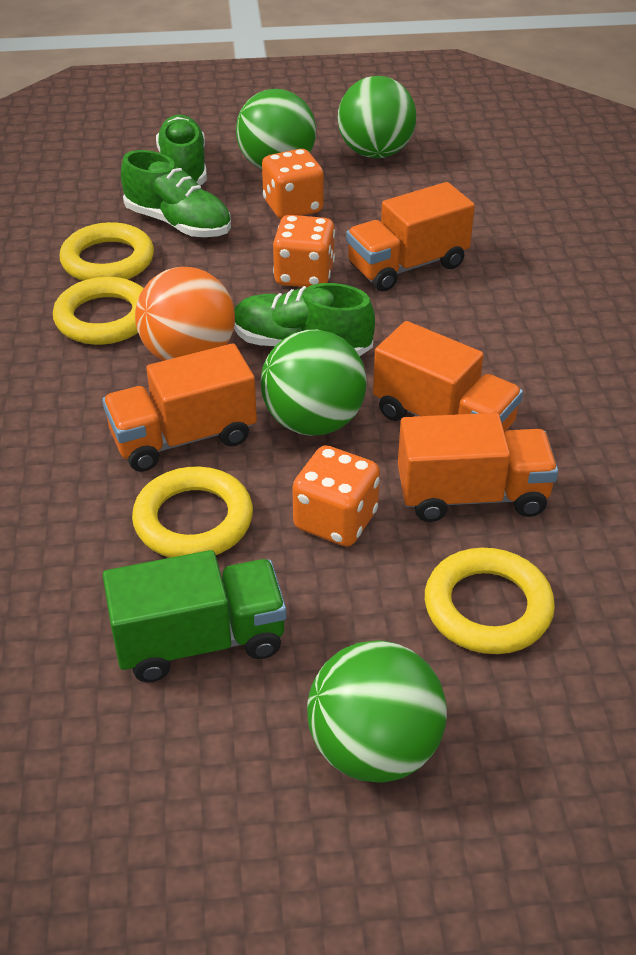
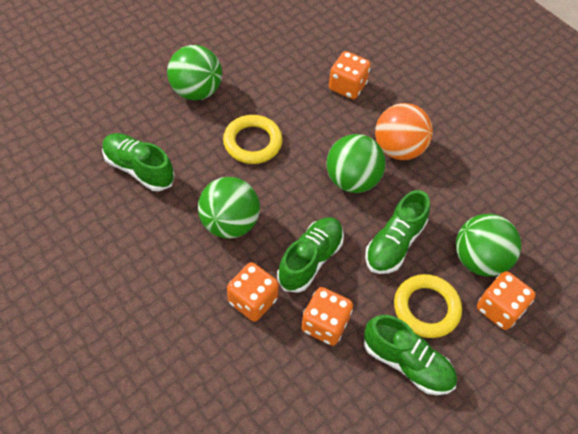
green shoe: [121,150,231,237] [156,115,207,185] [234,283,375,356] = 3 -> [102,133,175,191] [277,217,344,293] [364,315,457,395] [365,190,430,274] = 4
green truck: [103,550,287,682] = 1 -> none = 0
orange dice: [262,149,324,219] [273,215,335,287] [292,445,380,547] = 3 -> [227,262,279,322] [301,287,353,346] [329,51,371,99] [477,271,536,330] = 4
orange truck: [102,343,257,472] [346,182,475,291] [373,321,523,432] [398,413,558,522] = 4 -> none = 0
yellow ring: [53,277,144,345] [60,222,154,281] [132,466,253,558] [425,548,555,654] = 4 -> [223,115,283,164] [394,274,462,338] = 2

